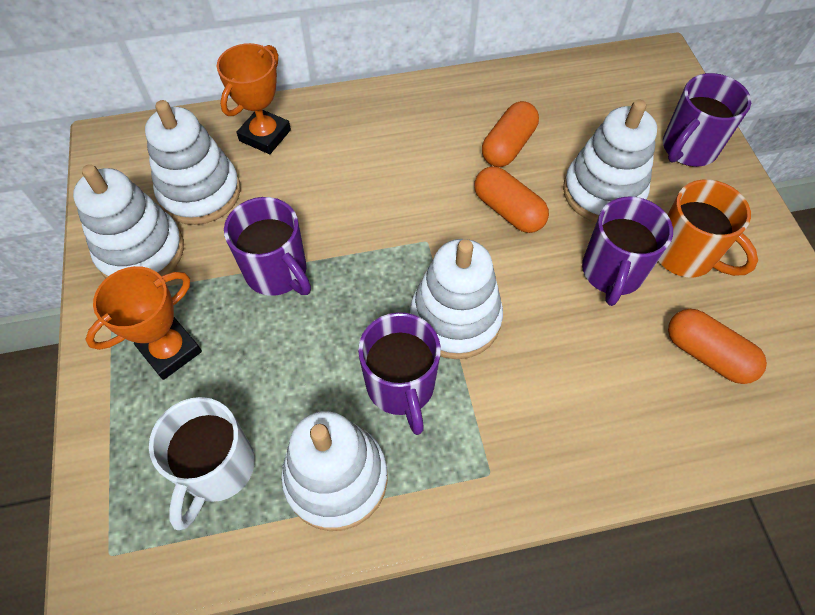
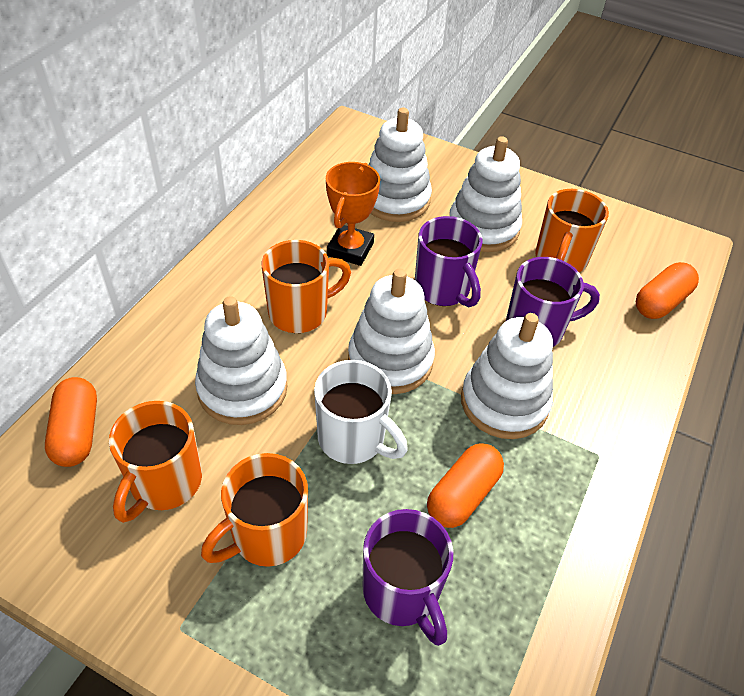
orange mug: [658,179,758,277] = 1 -> [109,401,202,523] [201,453,308,567] [262,240,351,333] [535,189,609,272] = 4
orange trophy: [85,266,202,380] [217,43,291,154] = 2 -> [326,162,380,266] = 1
purple mug: [224,197,311,296] [358,312,441,435] [582,197,673,306] [663,73,751,167] = 4 -> [363,509,453,646] [415,216,483,307] [506,257,600,347] = 3

